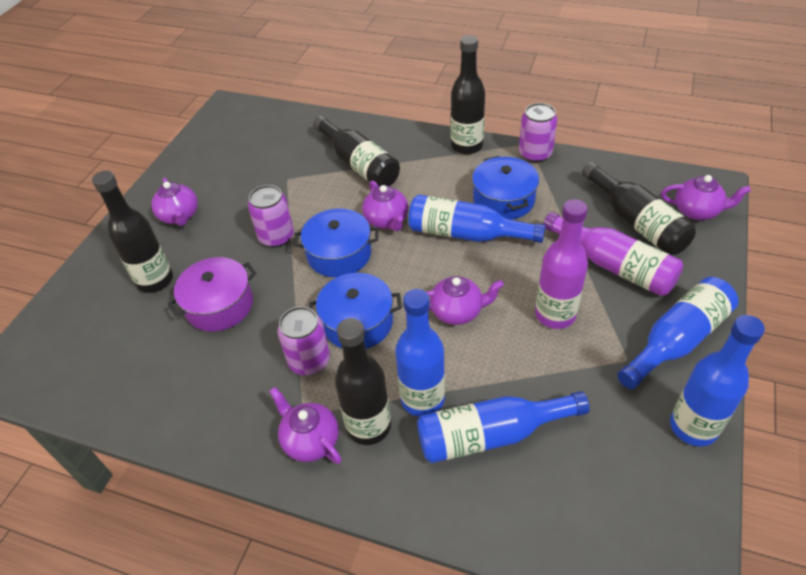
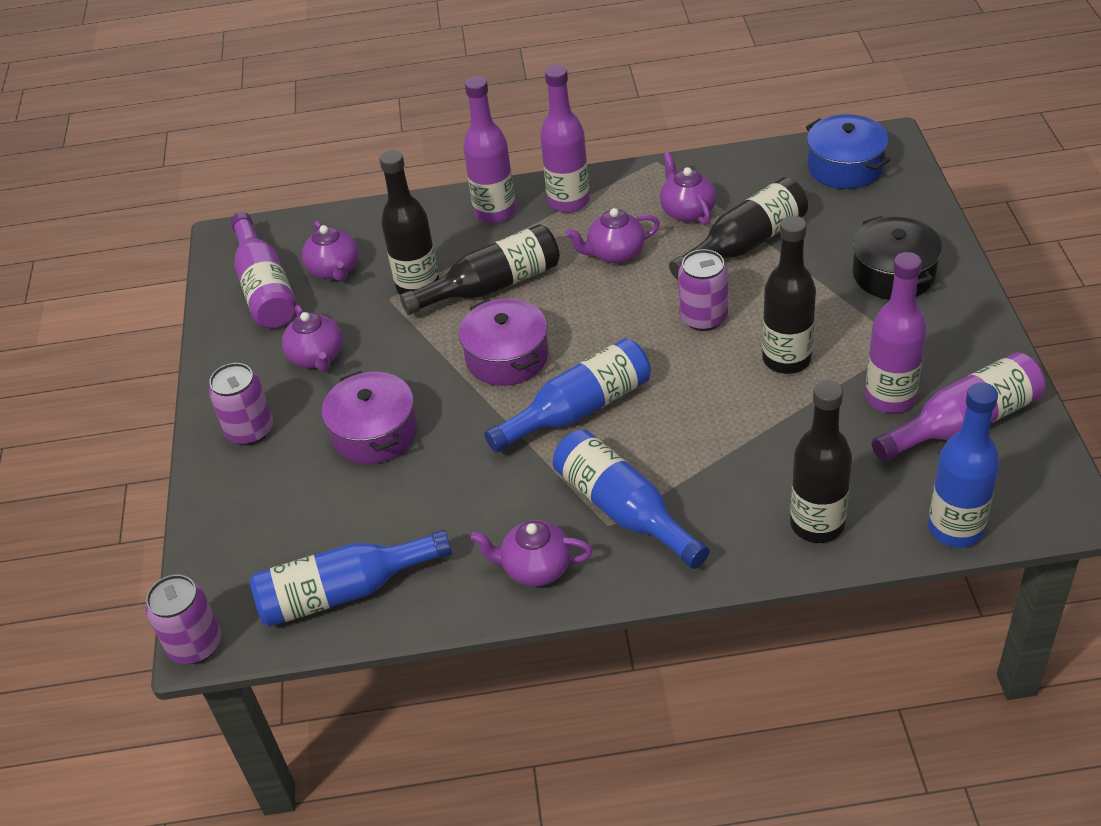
black pot: none = 0 -> [853,216,942,300] = 1
blue bottle: [395,289,445,417] [408,195,546,243] [417,391,590,463] [617,277,739,389] [670,315,765,446] = 5 -> [250,530,452,627] [484,338,651,453] [553,429,709,569] [928,382,1000,548] = 4
blue pot: [294,209,378,277] [309,273,402,349] [472,156,539,220] = 3 -> [806,114,890,189] = 1
purple bottle: [535,199,588,329] [543,212,683,296] = 2 -> [230,212,297,328] [463,76,516,223] [540,65,590,213] [865,252,927,413] [872,352,1045,461] = 5
purple pot: [167,257,256,332] = 1 -> [322,371,417,464] [459,298,548,386] = 2

